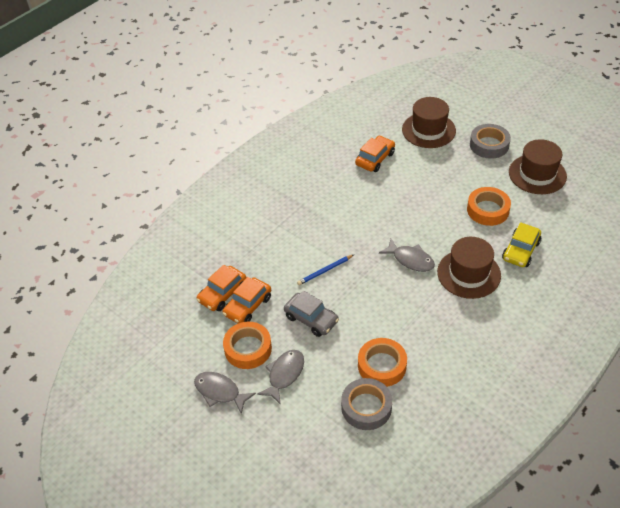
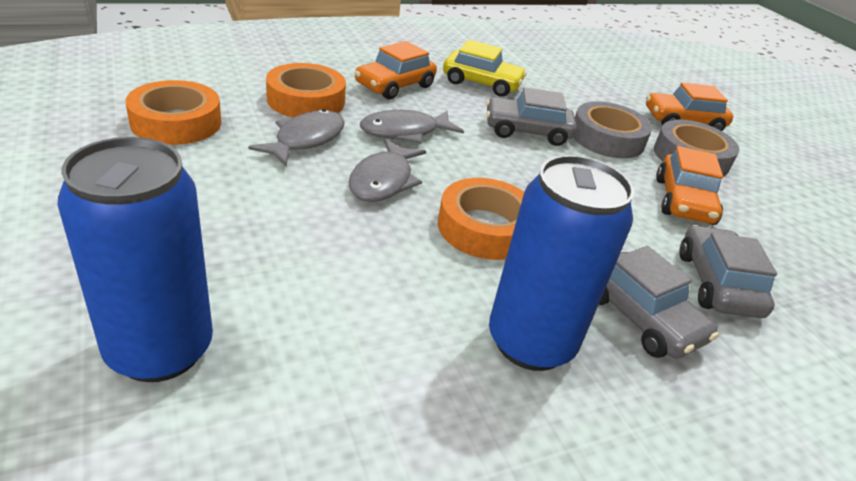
blue can: none = 0 -> [58,137,213,382] [489,155,634,371] = 2
blue pencil: [297,255,353,285] = 1 -> none = 0
brown hat: [402,97,456,148] [437,237,501,299] [509,139,567,194] = 3 -> none = 0
grey car: [284,291,339,337] = 1 -> [486,87,577,146] [599,246,719,359] [679,225,777,318] = 3

